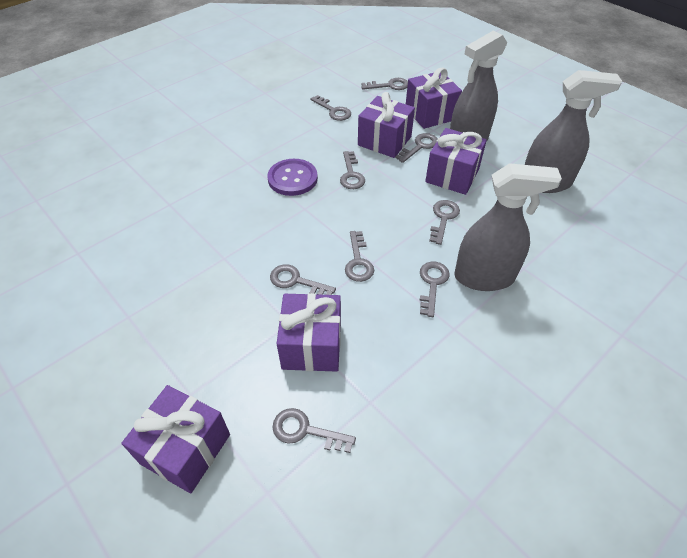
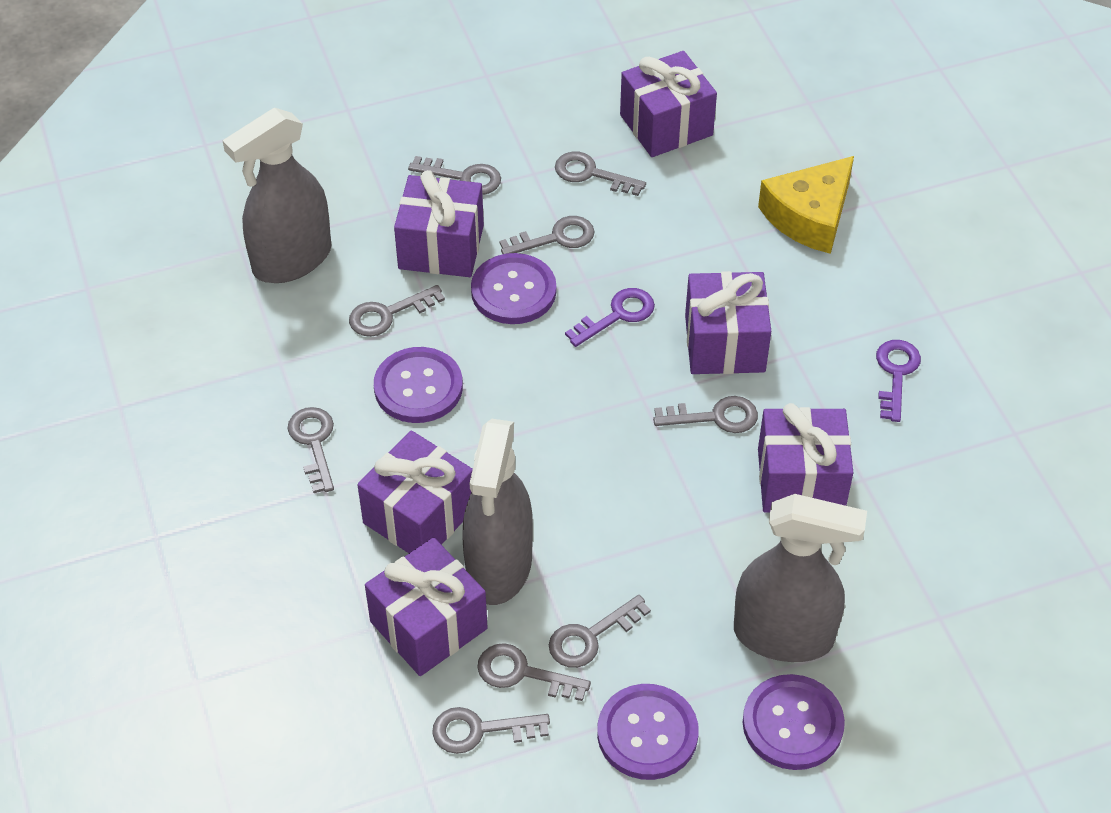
purple button: [267,159,318,196] = 1 -> [374,347,463,423] [471,253,556,324] [597,684,699,780] [742,674,845,770] = 4
purple gift: [121,385,230,493] [276,293,341,372] [358,92,415,158] [406,67,462,129] [425,128,487,195] = 5 -> [357,430,473,553] [365,537,488,676] [394,170,484,277] [620,51,717,157] [685,271,771,374] [758,403,853,513] = 6
purple key: none = 0 -> [565,288,655,347] [876,340,921,422] = 2
yellow cheese: none = 0 -> [758,156,854,254] = 1

